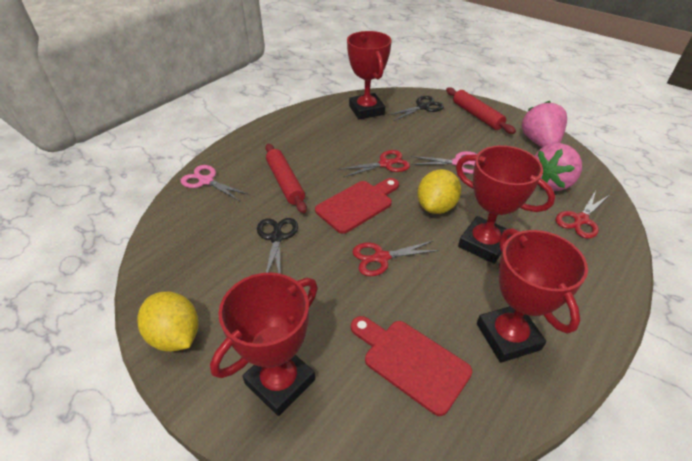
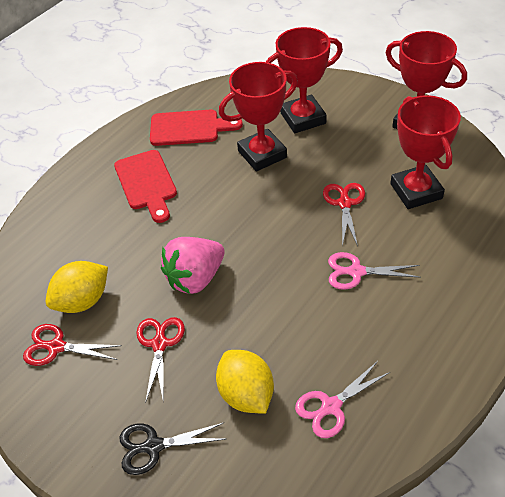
black scissors: [257,218,298,274] [388,96,444,121] = 2 -> [119,423,226,475] = 1
pink strawberry: [522,101,567,147] [535,143,582,191] = 2 -> [161,237,225,294] = 1
red rolling pin: [265,144,307,213] [446,87,516,134] = 2 -> none = 0

